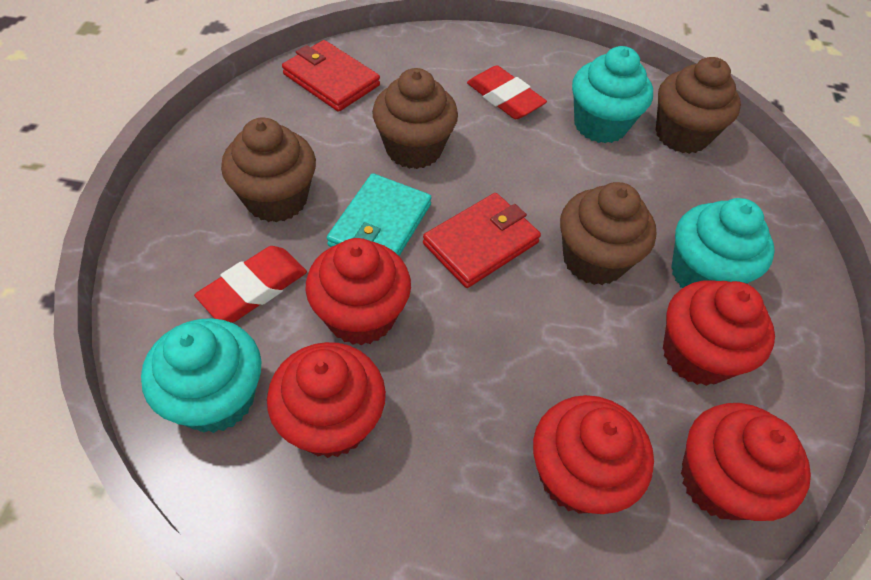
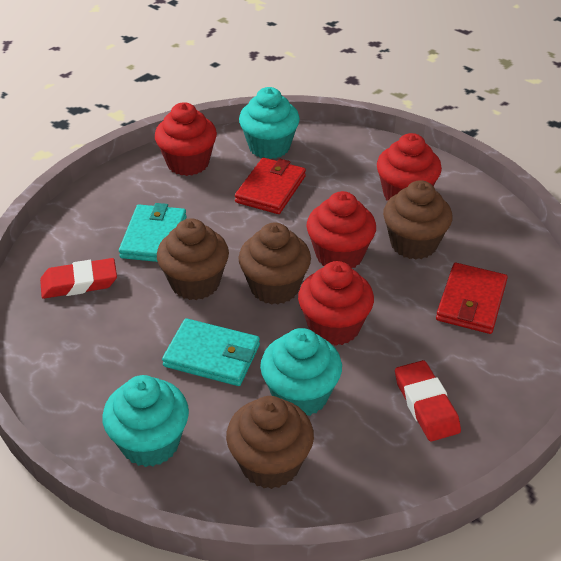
red cupcake: [267,342,386,458] [306,238,411,346] [533,395,654,514] [663,280,775,386] [681,403,811,521] = 5 -> [155,102,217,176] [298,261,374,346] [306,191,376,268] [377,133,442,201] = 4
turquoise wallet: [327,173,432,256] = 1 -> [119,203,187,262] [162,318,260,386] = 2

